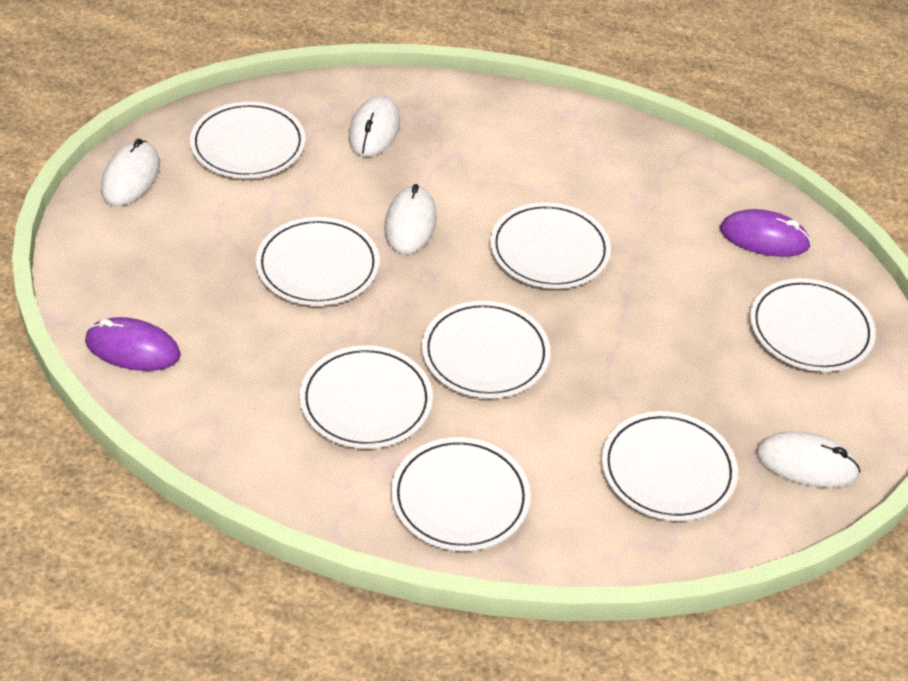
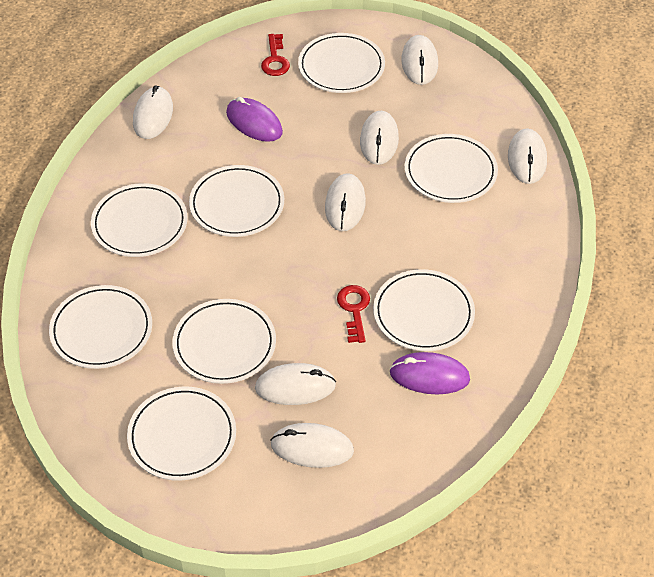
red key: none = 0 -> [261,34,290,76] [337,285,370,343] = 2
white mouse: [101,139,160,206] [349,96,400,157] [384,184,437,254] [756,431,861,488] = 4 -> [133,85,173,139] [255,363,336,405] [270,423,354,468] [325,173,366,231] [360,110,399,165] [401,35,438,85] [508,128,547,184] = 7

